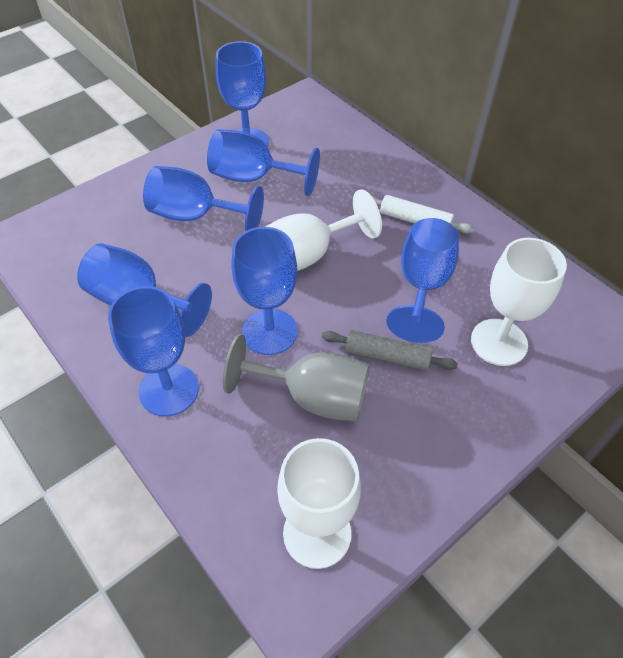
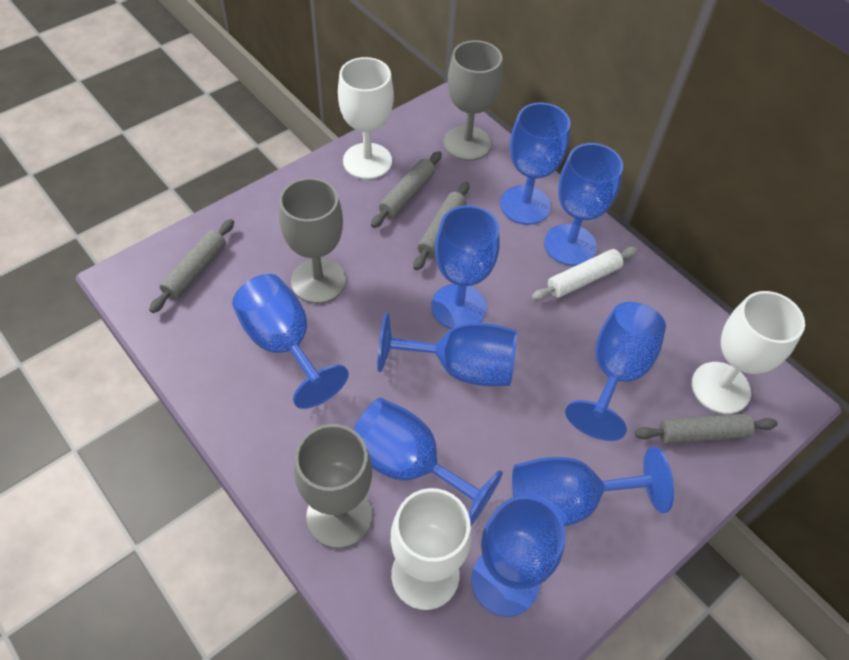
blue goblet: [77,243,212,337] [108,286,199,416] [143,166,264,231] [207,129,320,196] [216,41,269,147] [231,227,297,355] [386,218,459,343] = 7 -> [232,274,349,409] [353,398,503,526] [378,312,517,386] [431,205,500,329] [471,496,565,617] [500,103,570,225] [512,447,674,527] [544,143,623,266] [565,302,666,441] = 9
grey goblet: [223,334,370,422] = 1 -> [279,178,346,304] [294,424,373,548] [443,40,503,161] = 3
grey rolling pin: [322,330,458,370] = 1 -> [149,219,234,313] [371,151,442,228] [414,182,469,270] [635,413,778,444] = 4

